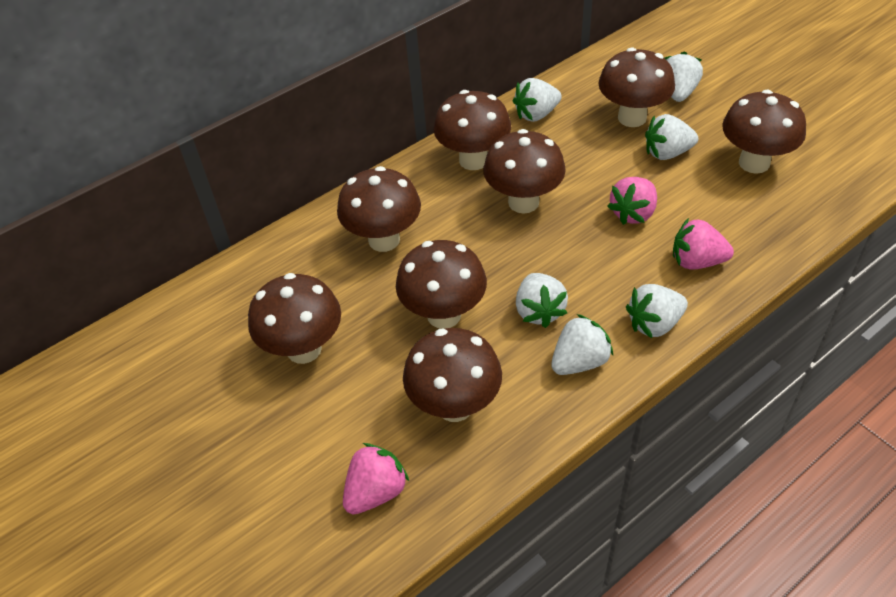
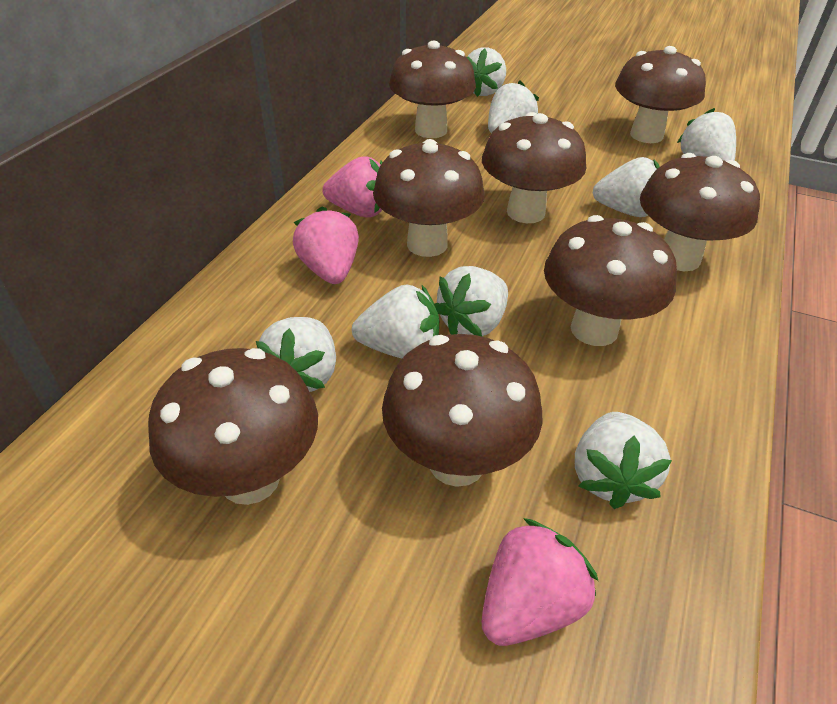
white strawberry: [513,78,562,122] [516,273,568,328] [551,314,613,375] [626,284,688,338] [645,114,698,160] [664,51,703,102] = 6 -> [256,317,336,392] [352,285,439,358] [434,266,508,336] [467,47,506,97] [488,81,539,133] [575,412,672,509] [593,157,660,217] [677,108,736,161] = 8

